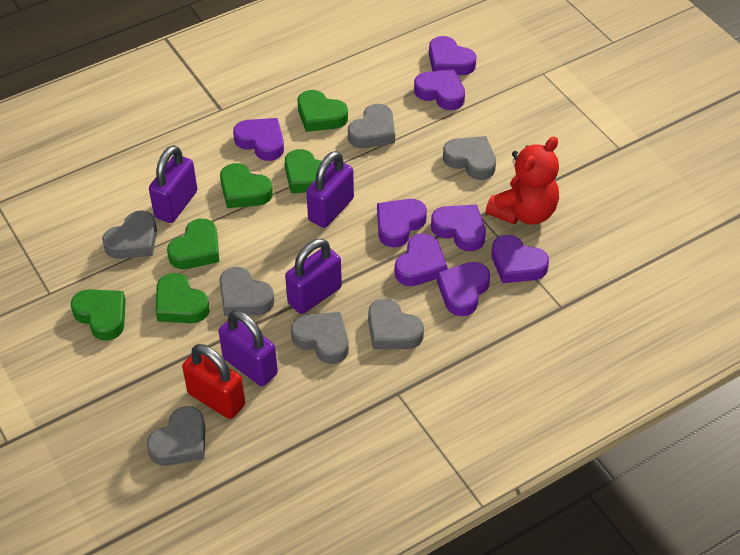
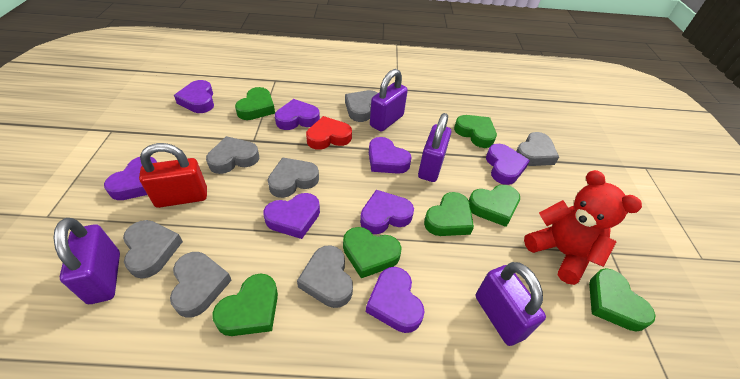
green heart: [71,289,126,341] [156,273,210,323] [167,219,219,269] [220,163,273,208] [285,149,331,193] [298,90,348,132] = 6 -> [212,273,278,336] [235,87,275,120] [343,227,402,278] [424,192,474,236] [454,115,497,148] [469,185,520,227] [589,268,656,332] = 7
red heart: none = 0 -> [306,116,352,150] = 1

